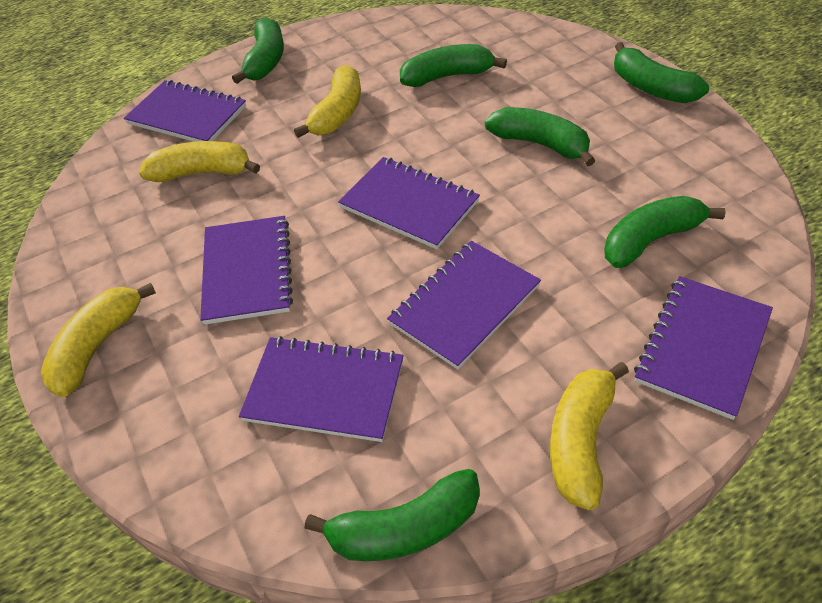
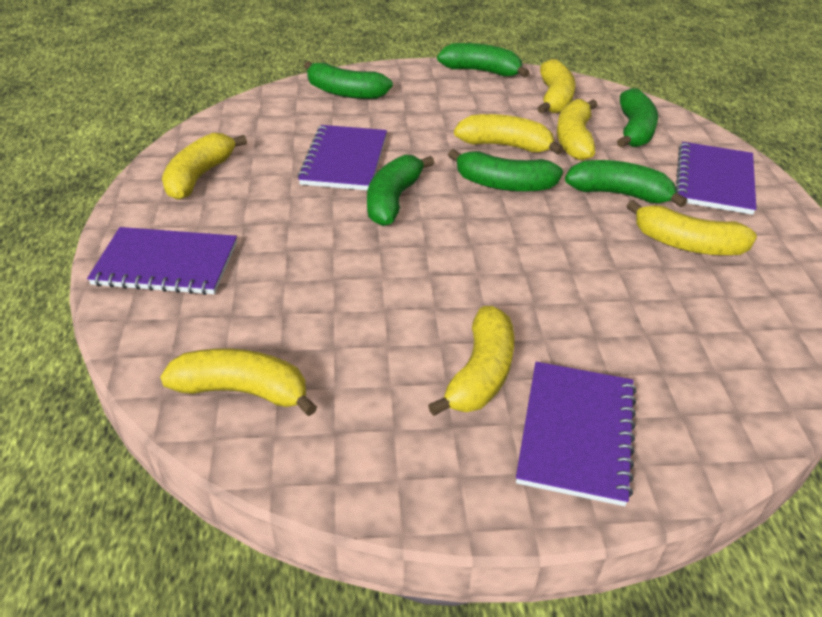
purple notebook: [124,80,246,142] [200,216,293,325] [239,336,404,442] [338,157,480,249] [387,241,541,369] [634,276,773,420] = 6 -> [87,227,237,295] [297,125,387,190] [516,362,636,506] [676,142,756,215] = 4
yellow banana: [41,283,156,397] [139,141,260,182] [294,65,361,138] [550,362,629,510] = 4 -> [160,348,317,416] [162,133,247,200] [428,306,514,416] [454,114,564,155] [537,59,576,114] [557,99,597,160] [627,200,757,255] = 7

